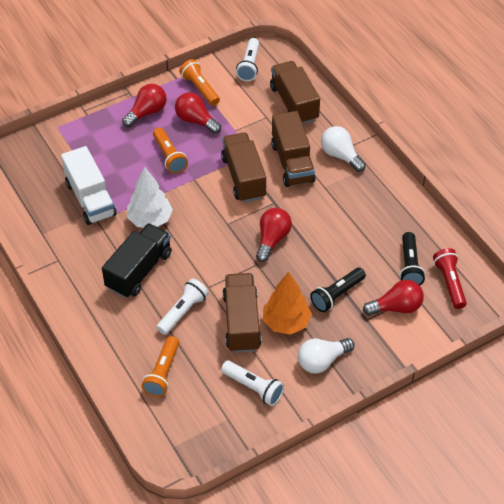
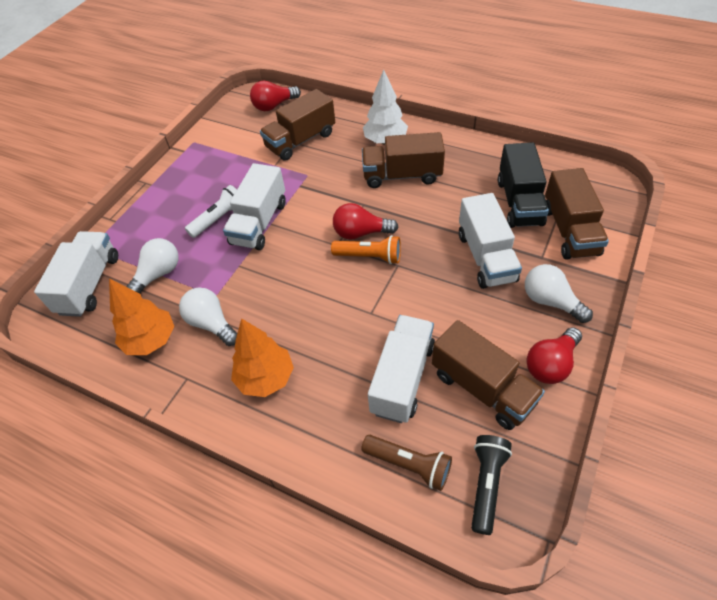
black flashlight: [310,268,366,312] [400,232,425,286] = 2 -> [471,435,512,535] = 1
brown flashlight: none = 0 -> [361,435,452,491] = 1
orange flashlight: [142,336,179,397] [153,128,188,174] [179,59,220,106] = 3 -> [331,235,401,264] = 1
orange tree: [263,271,312,334] = 1 -> [109,279,174,355] [231,318,294,397] = 2
red flashlight: [433,248,467,309] = 1 -> none = 0
red light bulb: [122,84,167,127] [175,92,221,134] [256,208,292,262] [363,280,424,316] = 4 -> [250,81,301,111] [333,203,399,240] [527,327,582,384] = 3
white flashlight: [156,278,209,335] [221,361,284,406] [236,38,259,81] = 3 -> [185,185,237,238] = 1
white light bulb: [298,338,354,374] [321,126,366,172] = 2 -> [127,238,179,294] [179,288,237,346] [525,264,593,323] = 3
white truck: [61,146,117,225] = 1 -> [34,231,118,317] [223,163,286,250] [368,315,435,423] [459,193,522,289] = 4

